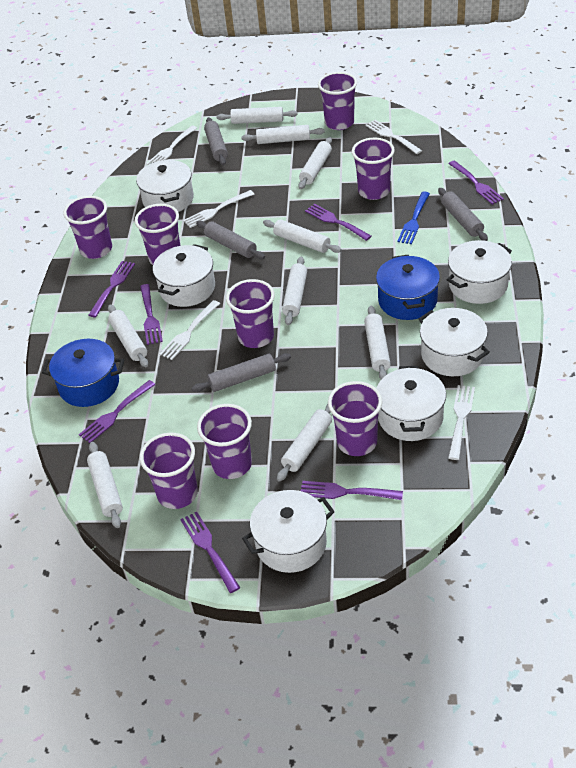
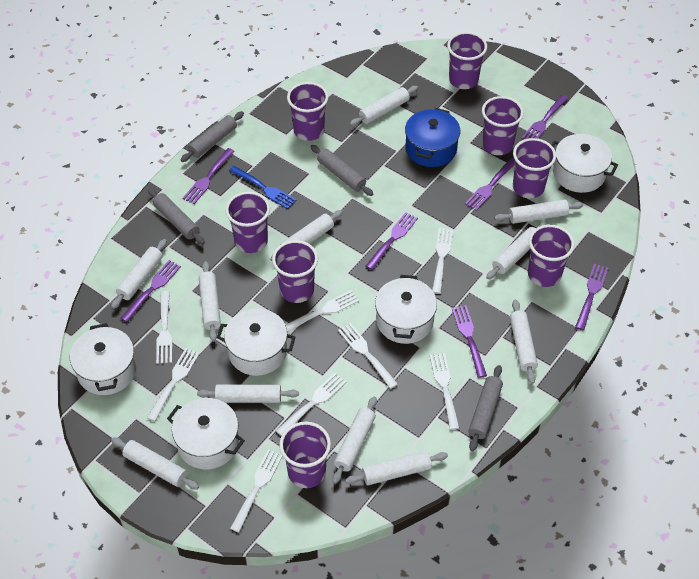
blue pot: [42,339,124,407] [376,255,440,320] = 2 -> [405,108,460,167] = 1
white fork: [146,126,197,165] [159,300,220,360] [183,190,254,228] [365,120,422,154] [448,385,475,460] = 5 -> [147,348,200,421] [156,291,172,364] [230,450,283,532] [276,373,347,436] [286,290,359,333] [338,323,398,389] [430,353,459,430] [432,228,453,294] = 8
white pot: [136,160,194,212] [153,244,215,307] [242,490,335,573] [377,366,446,441] [419,308,490,376] [447,240,512,304] = 6 -> [70,323,137,395] [167,398,245,469] [217,308,296,376] [375,275,437,344] [552,134,618,193] = 5
white rolling pin: [87,442,123,528] [108,305,148,367] [216,107,298,124] [241,125,325,144] [263,219,342,253] [277,404,332,482] [282,257,307,325] [298,137,332,189] [364,306,391,379] = 9 -> [111,239,167,309] [111,437,199,490] [197,384,299,403] [199,262,221,341] [270,210,343,261] [332,396,377,484] [345,451,448,485] [350,86,418,126] [486,222,546,279] [494,199,583,224] [510,300,538,384] = 11

